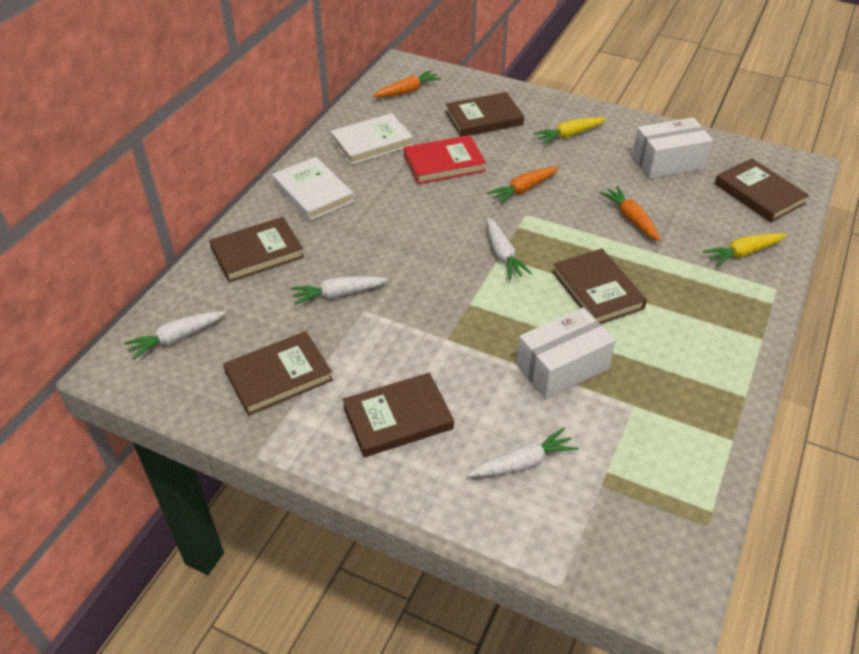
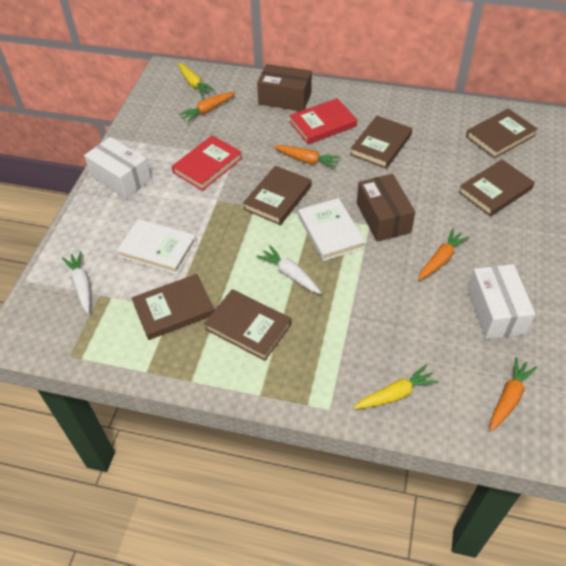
brown box: none = 0 -> [257,64,312,111] [357,174,415,242] = 2
orange carrot: [372,70,441,97] [487,167,559,204] [600,186,661,242] = 3 -> [179,92,236,123] [274,145,341,169] [418,228,470,280] [490,357,537,432] = 4
red book: [404,135,486,184] = 1 -> [172,135,242,191] [289,98,357,144] = 2
white carrot: [124,311,226,360] [291,276,388,305] [467,428,578,477] [487,217,532,280] = 4 -> [62,251,90,313] [257,245,321,294] = 2

